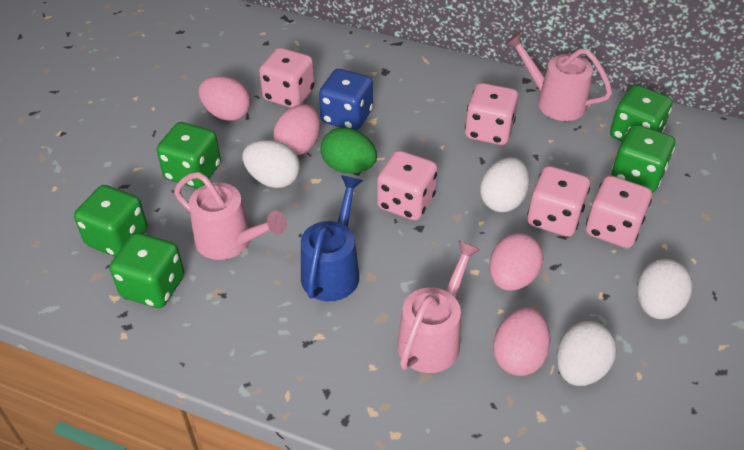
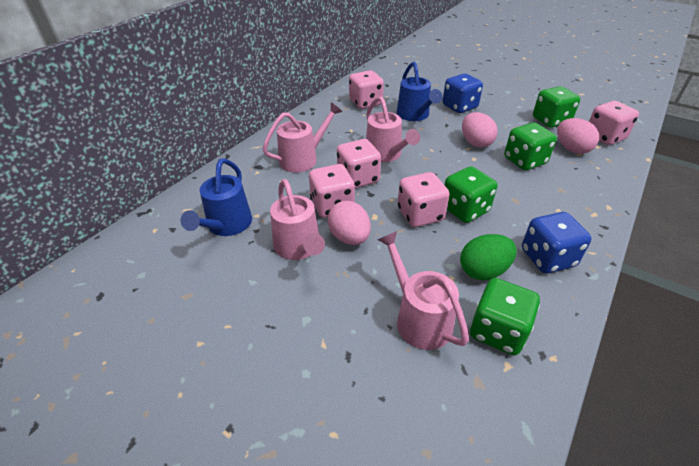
blue dice: [319,69,373,130] = 1 -> [443,74,483,113] [522,212,591,273] = 2
blue watering can: [301,175,363,301] = 1 -> [181,158,252,236] [397,62,442,121] = 2
green dice: [74,185,148,257] [110,233,184,308] [156,122,221,189] [610,85,673,141] [612,125,675,193] = 5 -> [445,166,497,223] [470,278,540,355] [504,123,557,170] [533,86,580,128] = 4
pink egg: [198,76,251,121] [273,104,321,156] [489,233,544,291] [493,307,551,376] = 4 -> [328,201,371,245] [462,112,498,148] [557,118,599,154] = 3
pink watering can: [174,172,287,260] [397,240,481,373] [505,32,612,121] = 3 -> [263,102,342,173] [270,179,325,260] [366,96,420,162] [377,231,469,350] = 4
white egg: [243,140,300,188] [480,158,530,212] [557,321,617,386] [637,259,693,319] = 4 -> none = 0

